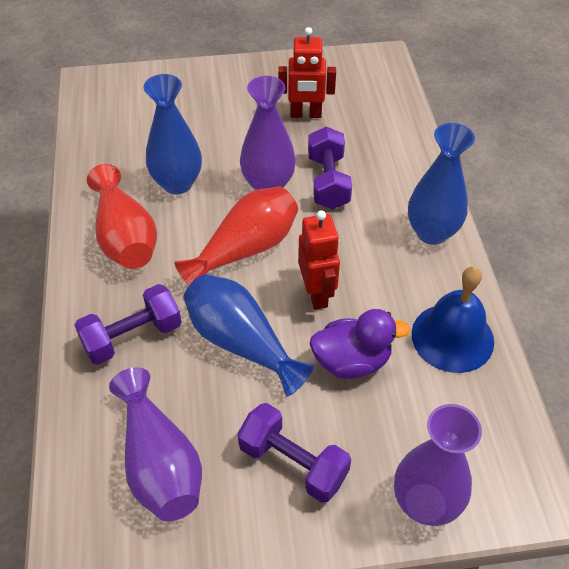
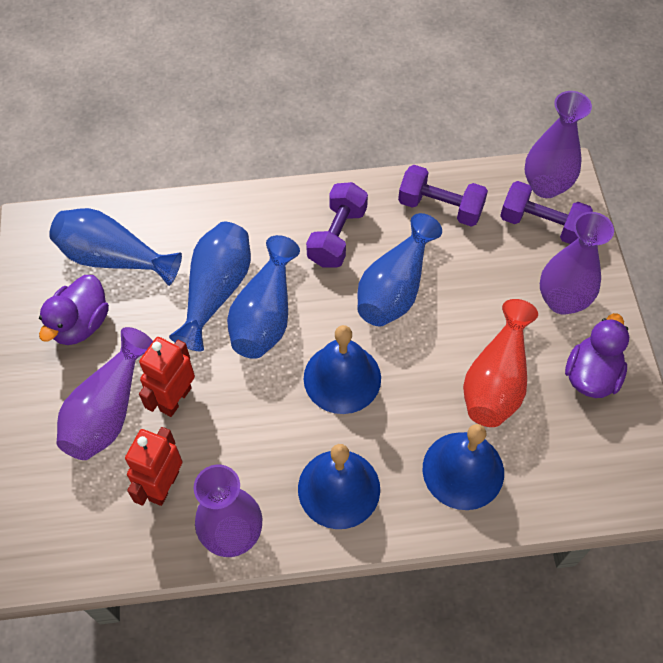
blue bell: [411,267,494,373] = 1 -> [298,444,380,529] [304,325,381,414] [423,424,504,510] = 3
blue vase: [144,74,202,194] [184,274,314,397] [408,123,475,245] = 3 -> [49,208,182,286] [169,222,251,351] [227,235,300,359] [357,213,442,326] = 4
purple duck: [310,309,410,379] = 1 -> [39,275,109,345] [565,313,629,398] = 2
purple vase: [109,367,202,522] [240,76,296,190] [394,404,482,526] = 3 -> [57,327,153,460] [194,464,262,557] [524,91,592,198] [540,212,614,315] = 4
red vase: [87,164,157,269] [174,187,298,285] = 2 -> [463,299,538,427] = 1

